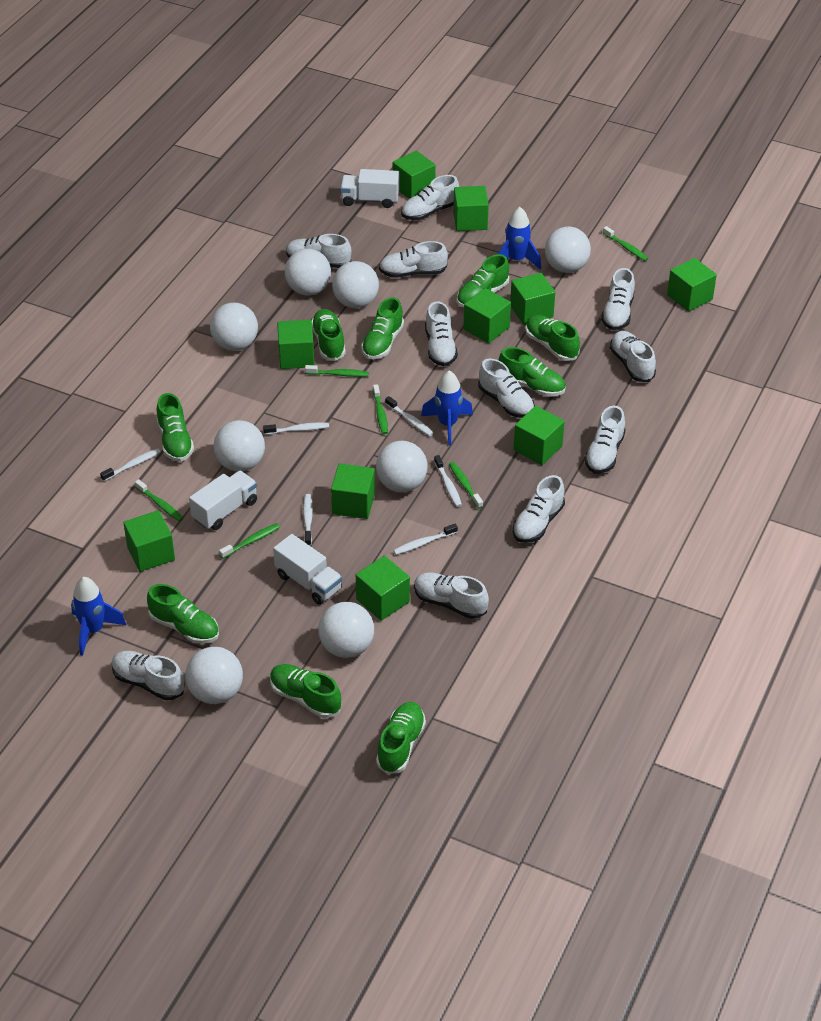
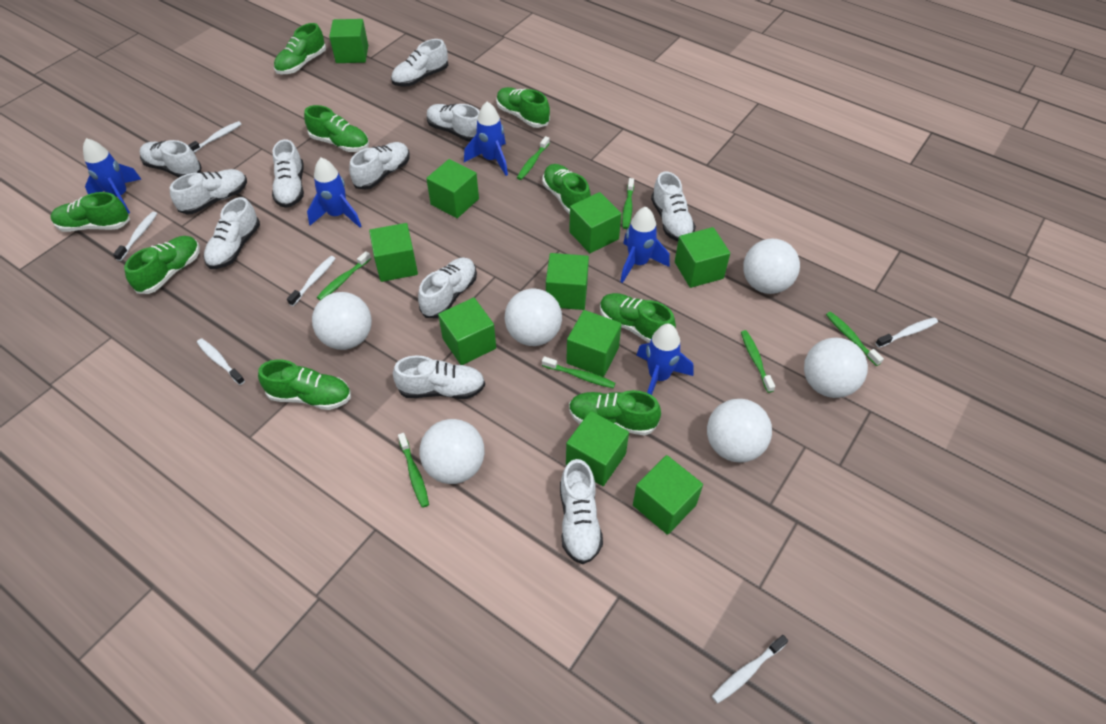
blue rocket: [71,577,126,656] [421,370,473,446] [498,207,541,270] = 3 -> [83,138,141,214] [307,158,361,228] [464,102,508,176] [620,206,670,283] [637,324,694,395] = 5
green toothbrush: [135,479,183,522] [219,523,280,559] [305,365,369,377] [373,384,388,434] [449,462,483,509] [603,226,648,261] = 6 -> [317,251,371,300] [398,433,429,508] [517,136,550,180] [542,356,615,388] [622,178,634,229] [741,330,775,393] [826,312,884,366] = 7
white ball: [185,647,243,704] [210,303,258,351] [214,420,265,472] [285,249,331,295] [318,602,374,658] [332,261,379,308] [376,441,427,492] [545,226,591,273] = 8 -> [312,292,372,350] [419,419,485,484] [505,289,562,346] [707,399,772,463] [743,239,800,294] [804,338,868,398] = 6
white truck: [189,471,257,530] [273,534,342,605] [340,169,399,208] = 3 -> none = 0

